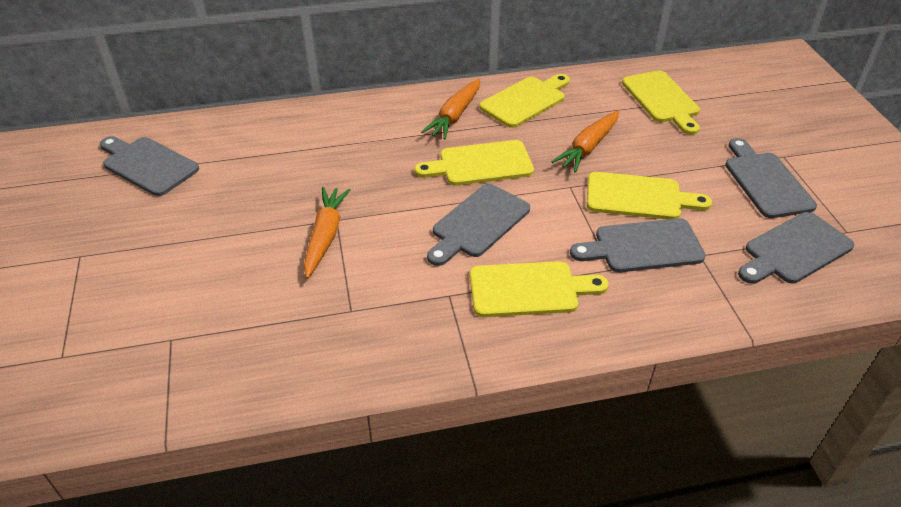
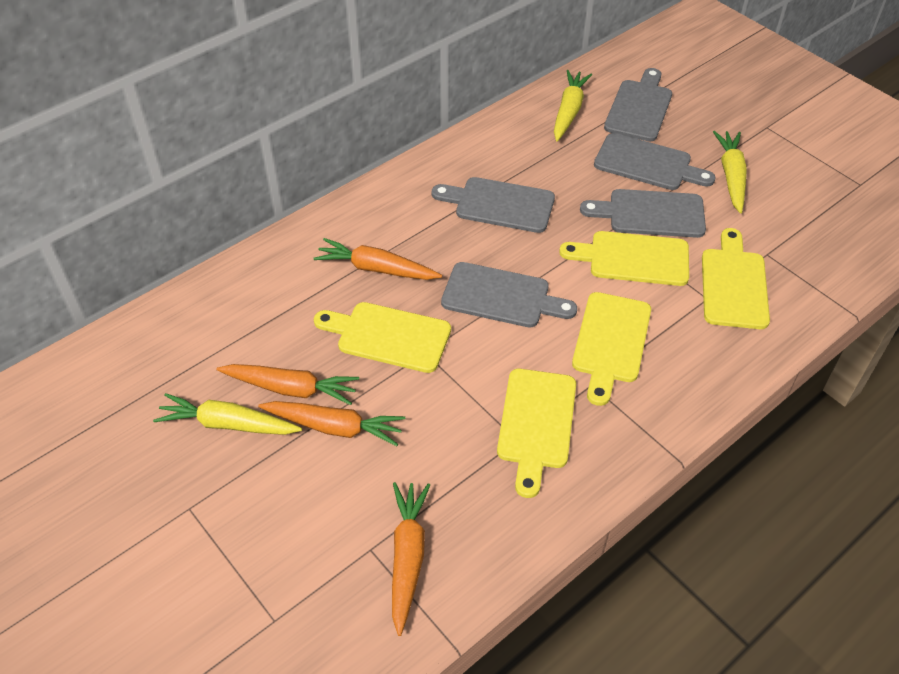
orange carrot: [304,187,351,279] [421,79,480,139] [551,111,619,173] = 3 -> [217,364,359,405] [258,401,405,446] [313,238,442,280] [392,482,430,636] = 4
yellow carrot: none = 0 -> [153,393,302,435] [554,70,592,141] [713,131,747,214] = 3

